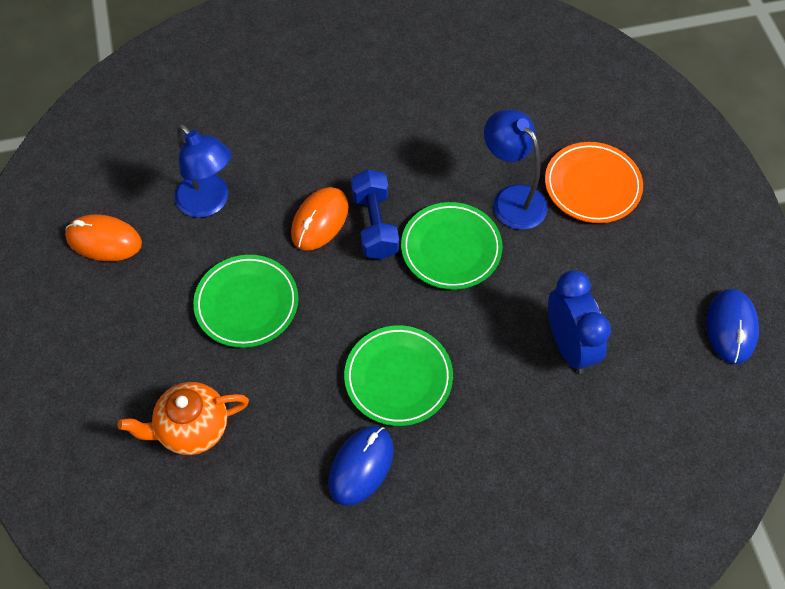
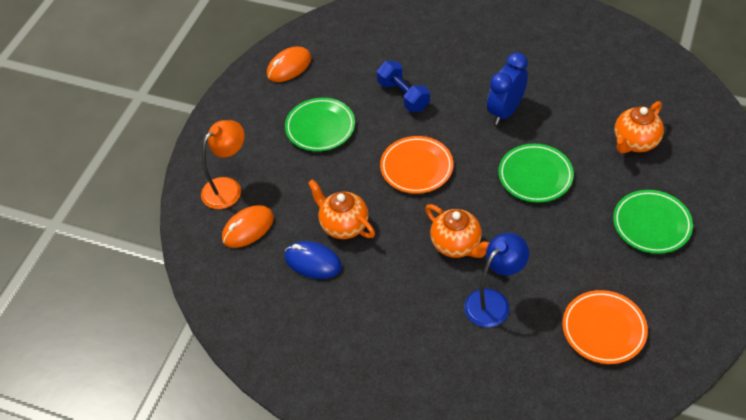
blue lamp: [175,124,231,218] [484,109,548,230] = 2 -> [464,233,529,327] = 1
blue mouse: [328,426,394,506] [707,289,759,364] = 2 -> [285,241,342,279] = 1
orange lamp: none = 0 -> [201,120,245,209] = 1
orange plate: [545,142,643,223] = 1 -> [380,136,453,194] [562,290,648,364] = 2
orange teapot: [118,382,249,455] = 1 -> [308,179,375,239] [425,204,489,258] [615,101,664,153] = 3

